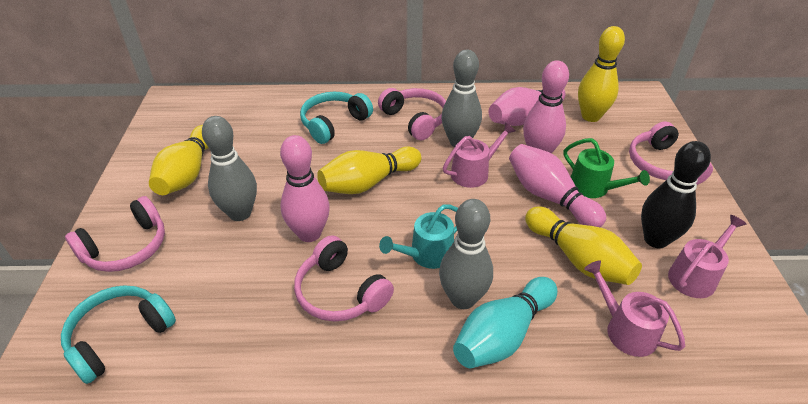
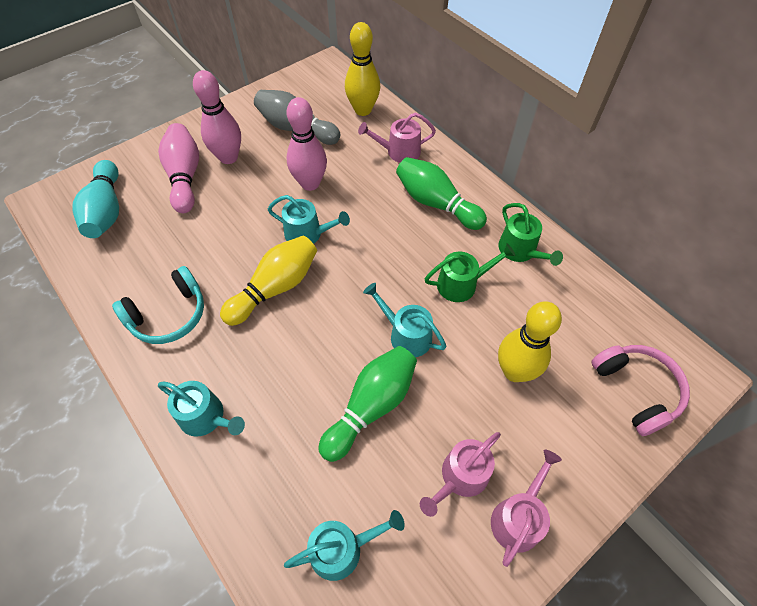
black bowling pin: [641,141,711,248] = 1 -> none = 0
green bowling pin: none = 0 -> [318,346,417,462] [396,157,487,230] = 2
green watering can: [564,138,650,198] = 1 -> [425,243,516,302] [499,203,563,266] = 2
grey bowling pin: [202,116,257,221] [439,199,493,309] [441,50,482,147] = 3 -> [254,90,341,145] = 1
pink bowling pin: [280,135,330,242] [489,87,565,126] [509,144,606,227] [523,60,569,154] = 4 -> [158,123,199,213] [193,70,241,164] [287,97,327,191] = 3
pink headphones: [65,196,165,272] [294,236,394,322] [378,88,446,140] [629,122,713,185] = 4 -> [591,345,690,436] = 1
turquoise headphones: [61,285,176,384] [300,92,373,144] = 2 -> [112,266,204,344] = 1
turquoise watering can: [379,204,458,269] = 1 -> [158,381,245,437] [268,195,350,244] [284,510,405,581] [363,283,447,357] = 4
yellow bowling pin: [149,125,209,195] [317,146,421,194] [525,206,642,285] [578,26,625,122] = 4 -> [220,235,317,326] [345,22,380,116] [498,301,562,382] = 3

